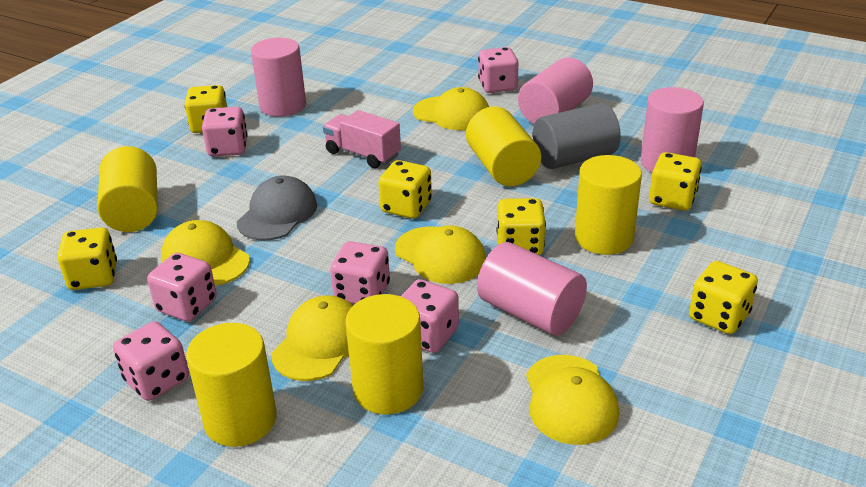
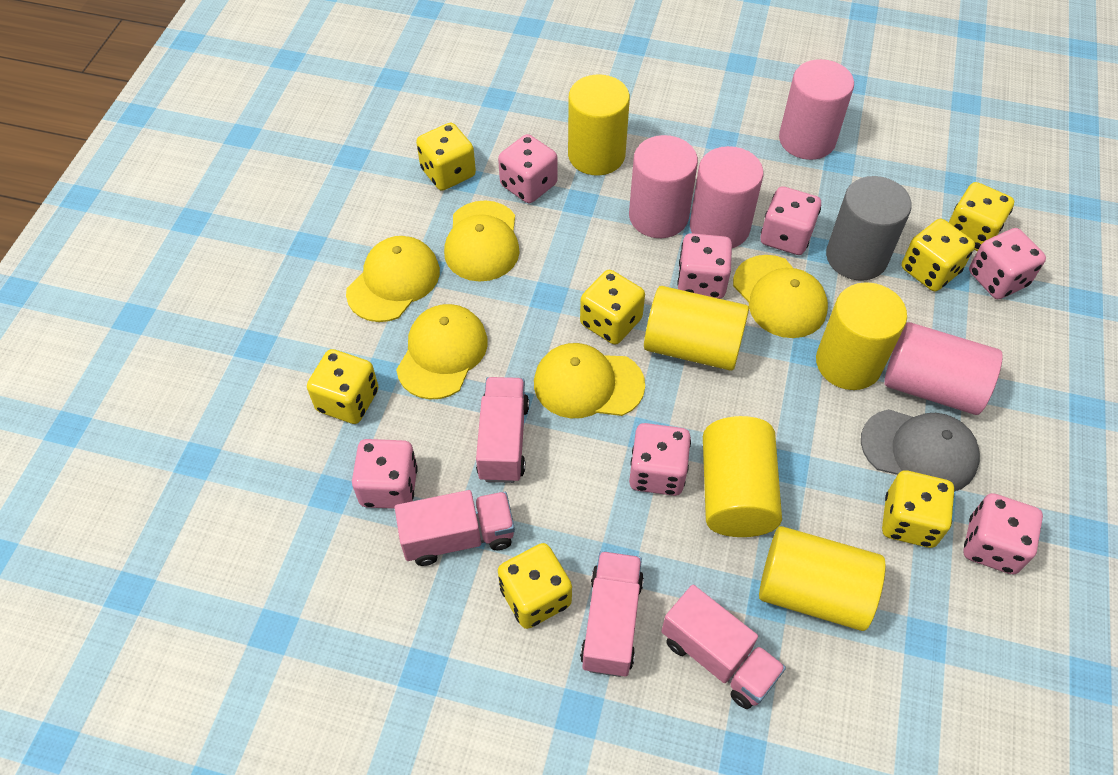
pink dice: [113,321,189,401] [147,253,217,322] [202,107,248,156] [330,241,390,304] [401,279,459,353] [478,47,518,93] = 6 -> [352,439,418,509] [498,134,557,203] [629,423,691,496] [677,233,732,299] [760,186,821,255] [963,493,1043,575] [969,228,1046,299] = 7
pink truck: [323,110,401,168] = 1 -> [395,490,515,566] [476,377,529,483] [580,551,644,677] [661,585,786,709] = 4
yellow dice: [57,227,117,290] [184,85,227,133] [378,160,432,219] [496,198,546,255] [649,152,702,211] [689,261,758,334] = 6 -> [307,349,379,424] [416,123,476,191] [498,543,572,629] [580,270,645,345] [882,470,954,548] [902,219,975,291] [949,182,1014,251] = 7

